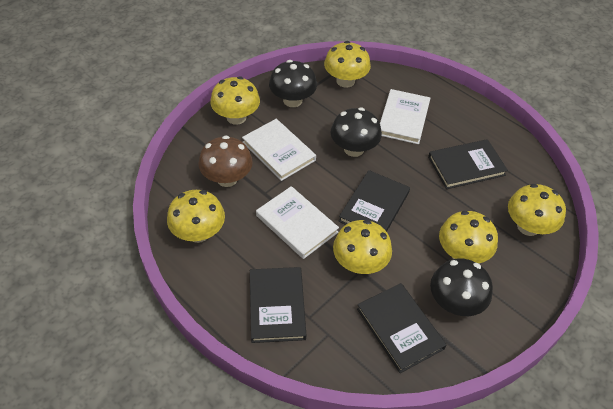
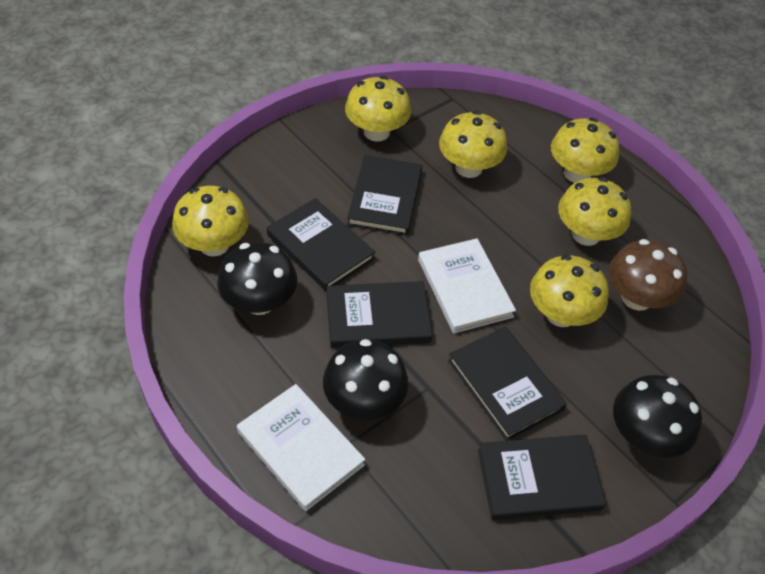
black book: [250,267,306,343] [339,170,410,232] [357,283,447,373] [428,139,508,189] = 4 -> [267,198,375,291] [327,281,432,348] [347,155,422,236] [448,327,567,441] [478,435,606,520] = 5
white book: [242,119,316,181] [256,186,339,259] [380,89,430,144] = 3 -> [237,384,365,511] [418,238,516,333] = 2

